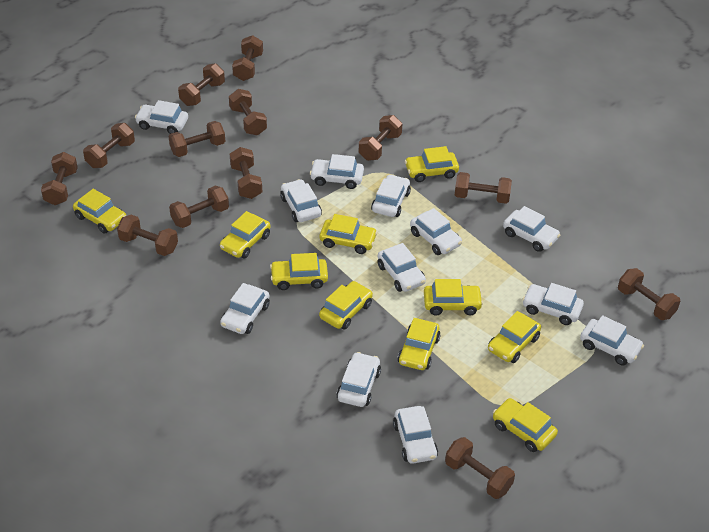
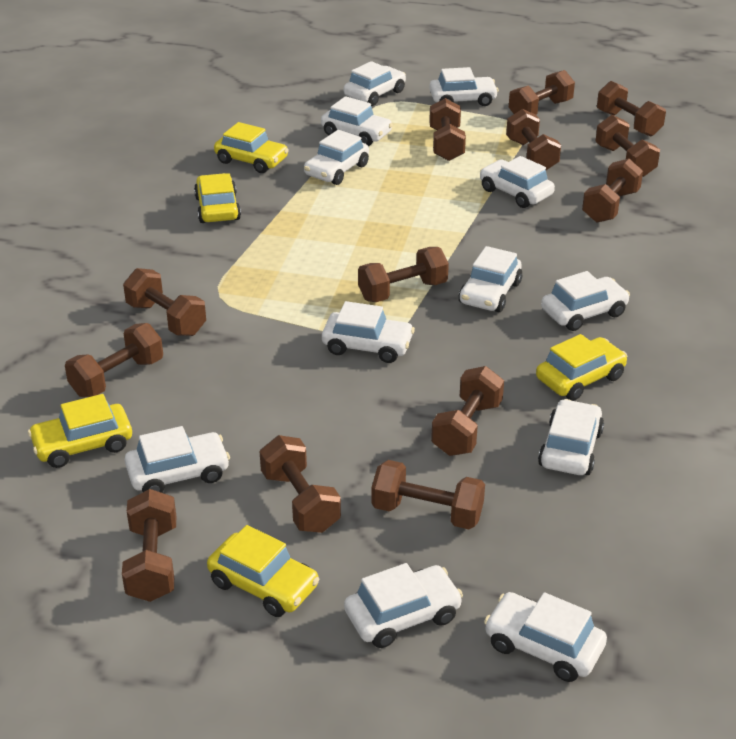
yellow car: [73,189,126,233] [220,211,270,259] [270,253,328,290] [319,281,373,330] [320,214,378,254] [398,318,441,370] [405,146,459,182] [424,279,483,315] [488,311,541,363] [493,398,558,452] = 10 -> [28,394,132,468] [194,173,241,223] [207,525,320,617] [214,122,289,173] [536,334,627,401] = 5

